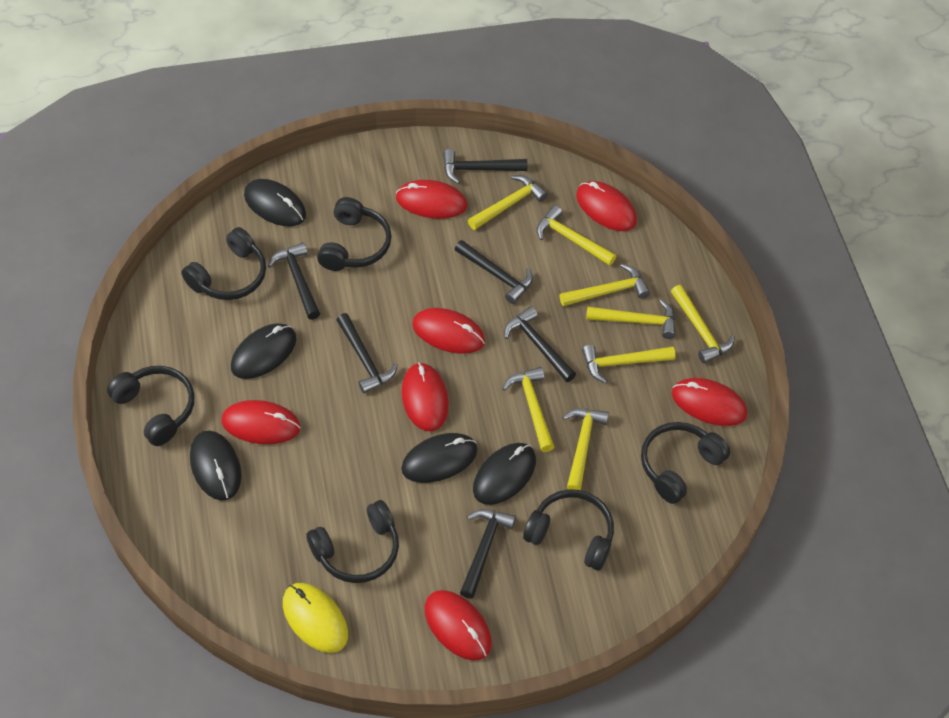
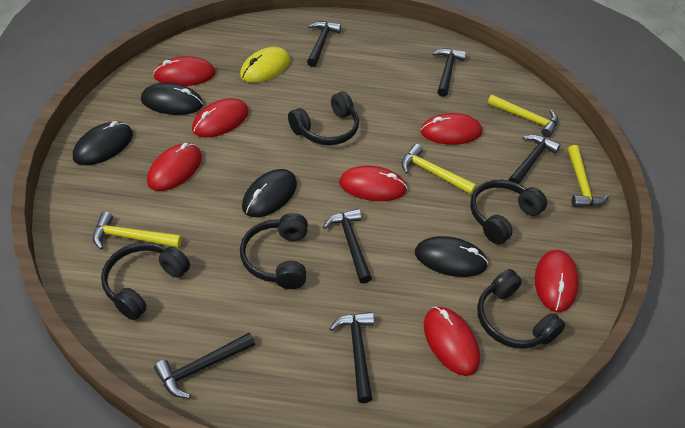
black headphones: [107,366,195,446] [181,227,266,300] [306,500,399,583] [317,197,392,271] [523,489,614,571] [641,422,730,504] = 6 -> [101,242,190,320] [240,213,308,289] [288,92,359,145] [470,180,547,244] [477,269,565,349] = 5
black mouse: [190,430,241,501] [231,323,297,379] [244,179,306,226] [401,433,478,483] [473,443,536,505] = 5 -> [73,121,133,165] [141,83,203,115] [242,169,297,217] [415,236,488,277] = 4
yellow hammer: [468,175,548,230] [502,367,554,452] [537,205,616,266] [560,264,650,306] [562,409,609,490] [582,345,676,384] [586,299,675,339] [671,285,735,363] = 8 -> [93,212,182,250] [401,144,476,194] [487,94,558,137] [568,145,609,207] = 4

